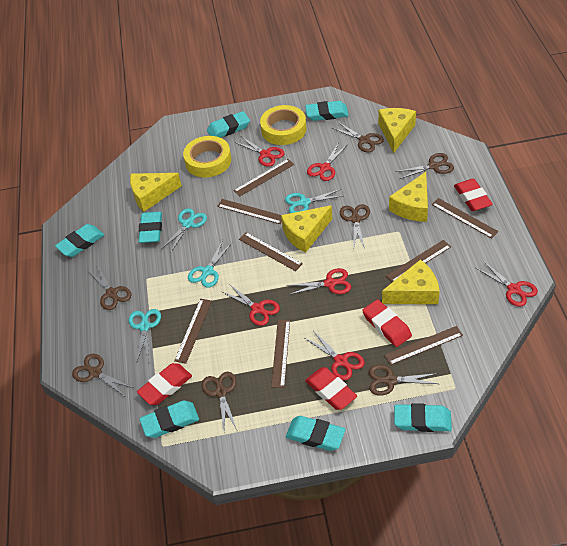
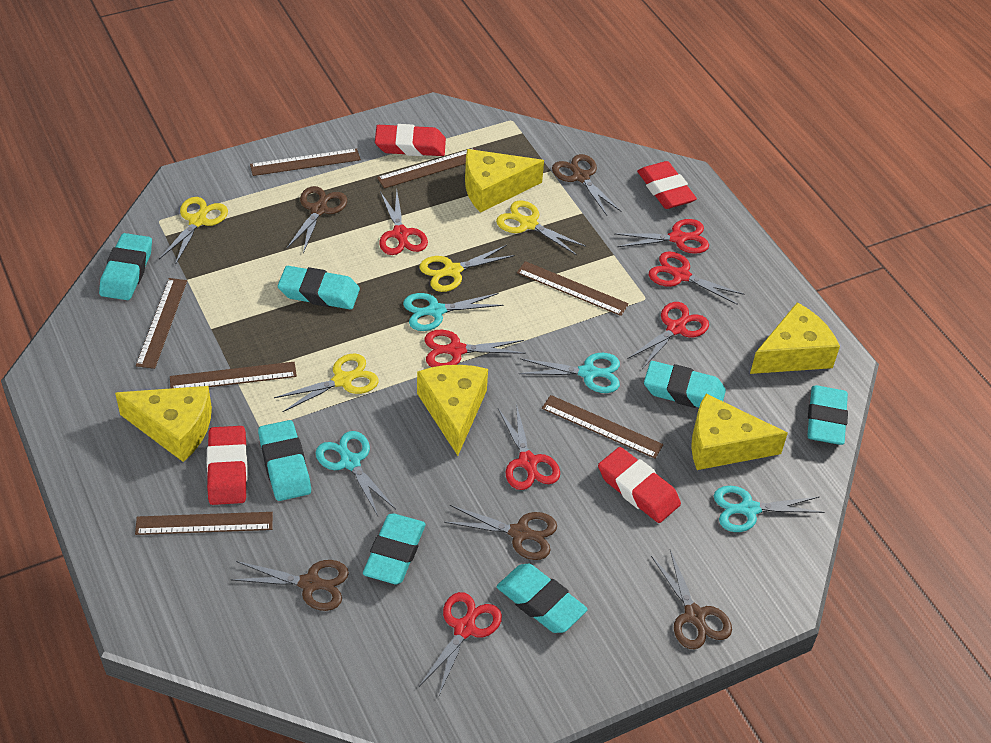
brown ruler: [174,299,212,364] [217,199,282,224] [234,159,294,197] [239,232,303,271] [271,320,290,388] [384,326,463,365] [386,240,451,282] [432,198,499,239] = 8 -> [135,512,273,535] [136,278,187,369] [170,362,297,388] [250,148,361,176] [377,148,476,189] [517,261,629,316] [542,395,664,458] = 7
brown scissors: [72,354,133,396] [87,265,131,310] [202,372,237,430] [332,122,384,152] [340,204,370,249] [369,365,438,396] [395,153,454,179] = 7 -> [230,560,349,611] [287,186,347,253] [444,505,557,560] [552,154,621,216] [651,550,732,649] = 5
red scissors: [222,284,280,326] [234,136,285,167] [287,268,351,295] [305,330,365,380] [307,142,348,181] [476,261,538,307] = 6 -> [379,190,428,255] [419,592,502,695] [424,330,526,367] [498,404,560,490] [614,219,709,254] [628,302,709,369] [649,251,745,305] = 7
yellow scissors: none = 0 -> [159,197,228,265] [274,353,379,412] [420,245,515,292] [496,201,586,255] = 4
yellow tape: [183,136,231,178] [260,105,307,145] = 2 -> none = 0

